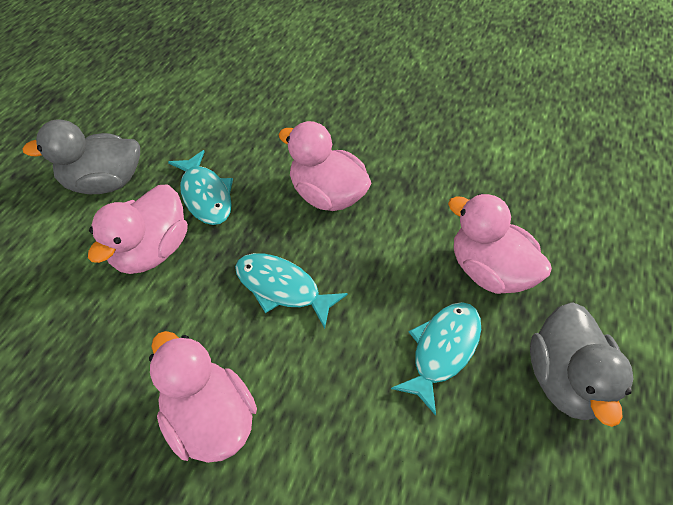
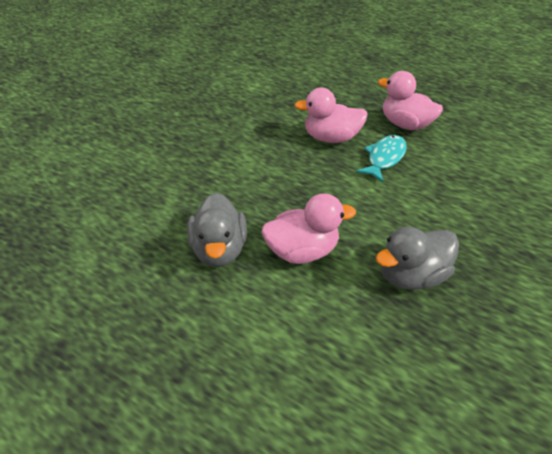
pink duck: [88,185,188,274] [149,331,257,463] [278,121,371,211] [448,193,552,294] = 4 -> [261,193,356,264] [295,88,368,143] [378,71,443,130] = 3
turquoise fish: [168,150,233,225] [235,253,348,329] [391,302,481,416] = 3 -> [356,135,407,183] = 1

